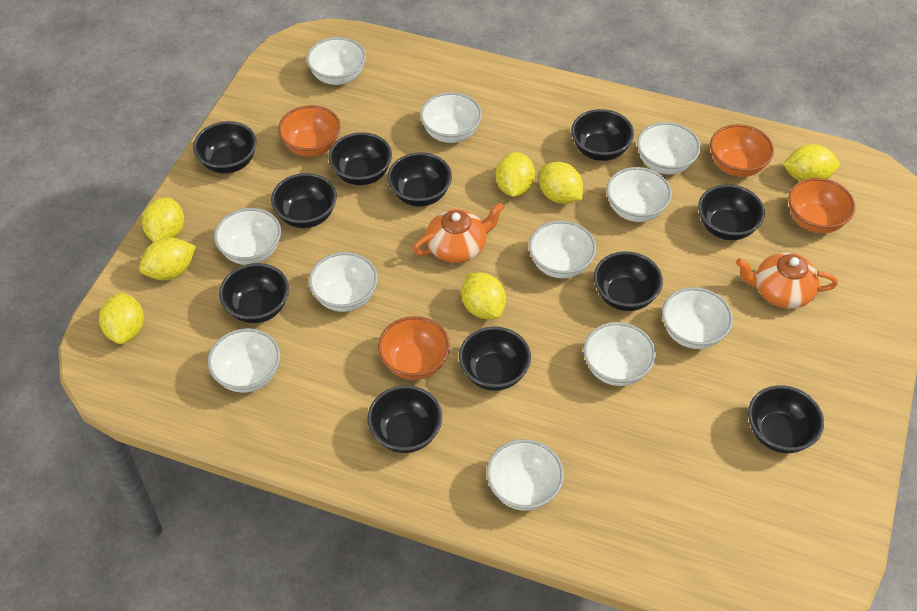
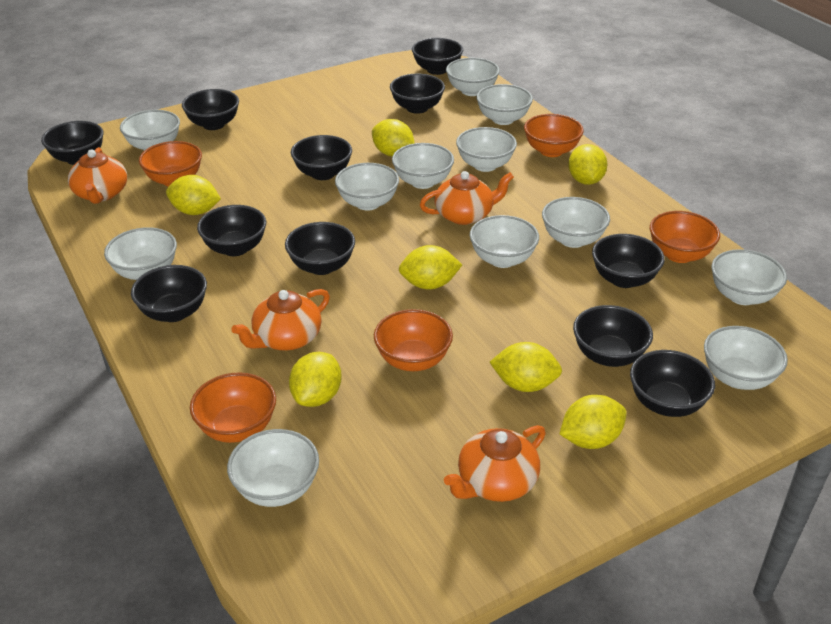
orange bowl: [278,105,341,157] [378,316,450,380] [710,124,774,177] [788,178,855,233] = 4 -> [139,141,202,187] [190,372,276,443] [374,309,453,371] [524,114,584,157] [650,211,720,263] = 5
orange teapot: [413,202,504,263] [736,253,838,309] = 2 -> [68,147,127,204] [231,289,330,351] [420,171,514,225] [444,425,546,502] = 4
white bowl: [207,328,280,393] [214,208,281,265] [306,37,366,85] [309,252,378,312] [420,92,482,143] [487,439,564,511] [529,220,596,278] [583,322,656,386] [606,167,672,222] [637,122,701,174] [662,287,733,349] = 11 -> [104,227,177,280] [120,110,180,151] [227,429,319,507] [335,163,399,210] [392,143,454,189] [446,58,500,96] [456,127,517,172] [470,215,539,268] [476,84,533,125] [542,197,610,248] [704,326,788,390] [711,249,787,305] = 12

